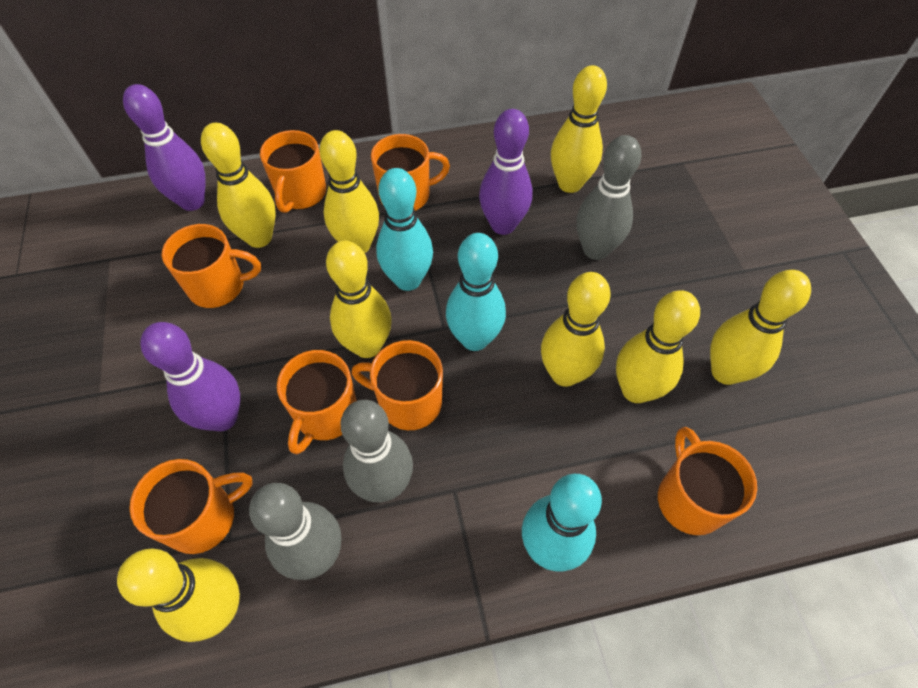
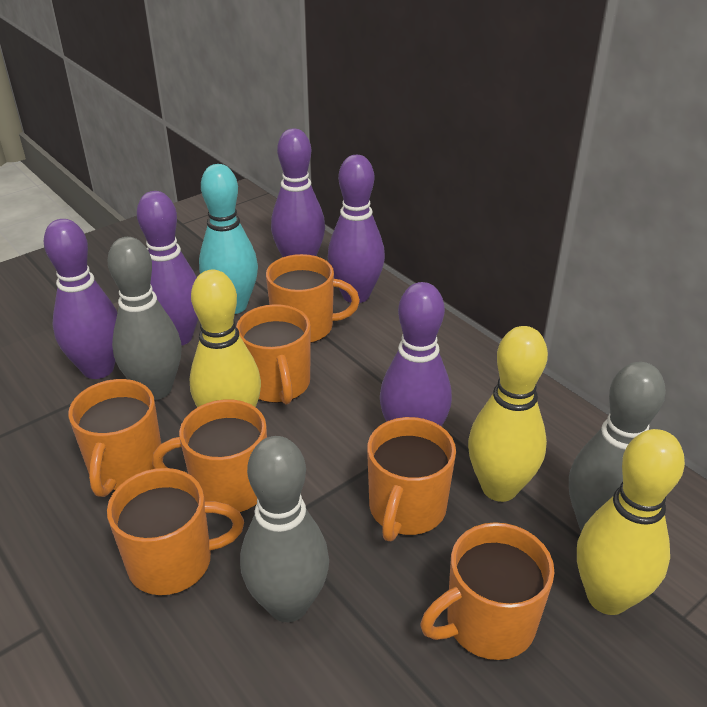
purple bowling pin: [123,84,205,211] [140,322,240,431] [479,109,533,235] = 3 -> [44,219,117,379] [137,191,198,346] [271,129,325,257] [328,155,385,303] [380,282,452,427] = 5
turquoise bowling pin: [376,168,433,291] [446,233,506,351] [522,474,602,571] = 3 -> [199,164,258,314] = 1
yellow bowling pin: [117,549,240,642] [201,123,276,248] [319,130,379,253] [326,241,392,358] [541,272,611,387] [551,65,607,193] [616,290,700,403] [710,270,811,385] = 8 -> [190,270,261,407] [468,326,548,502] [577,429,685,615] = 3

